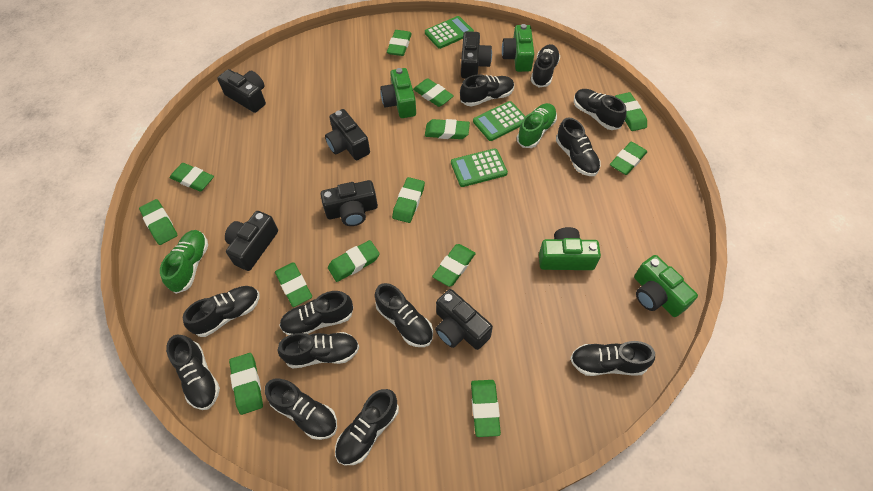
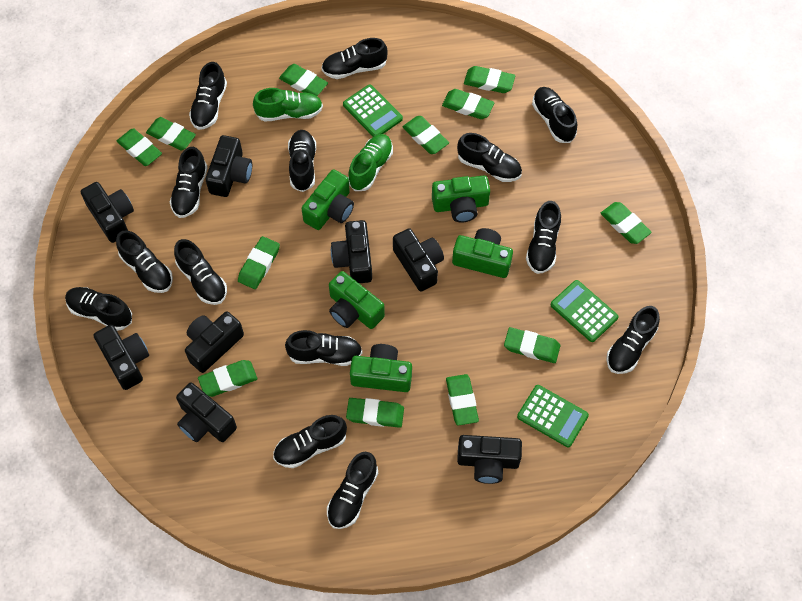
black camera: [217,69,266,113] [225,211,278,271] [320,180,378,226] [325,109,370,160] [435,289,493,350] [461,31,492,78] = 6 -> [81,182,134,243] [94,325,149,390] [176,383,237,442] [185,311,244,373] [206,135,252,197] [331,220,372,283] [393,228,444,292] [457,435,522,484] = 8
black shoe: [166,334,220,410] [183,286,260,337] [265,378,337,440] [278,332,359,368] [279,291,353,336] [335,389,399,465] [375,283,433,347] [460,74,514,107] [531,44,560,87] [556,117,601,176] [570,341,655,376] [574,89,626,130] = 12 -> [65,287,132,331] [116,230,173,293] [170,147,208,218] [174,239,227,305] [189,62,227,130] [273,415,347,468] [285,330,362,366] [288,130,316,192] [322,38,387,79] [327,452,378,529] [457,133,522,182] [526,201,561,274] [532,87,577,143] [606,306,660,374] = 14
green camera: [380,68,416,118] [502,24,534,72] [539,227,601,270] [634,255,698,317] = 4 -> [301,169,354,230] [329,271,385,329] [350,344,412,392] [432,176,490,223] [452,228,513,278] = 5
green eraser: [139,199,177,245] [170,163,214,192] [229,353,263,415] [275,262,312,307] [328,240,380,282] [387,30,412,56] [392,177,425,223] [413,78,454,107] [425,119,470,139] [432,244,476,287] [471,380,501,437] [610,142,647,175] [615,92,647,131] = 13 -> [117,128,162,166] [146,117,196,150] [198,360,257,397] [238,236,280,289] [279,64,328,96] [346,398,404,428] [403,116,449,154] [442,89,495,119] [446,374,479,426] [464,66,515,93] [504,327,560,363] [600,202,652,244] = 12

